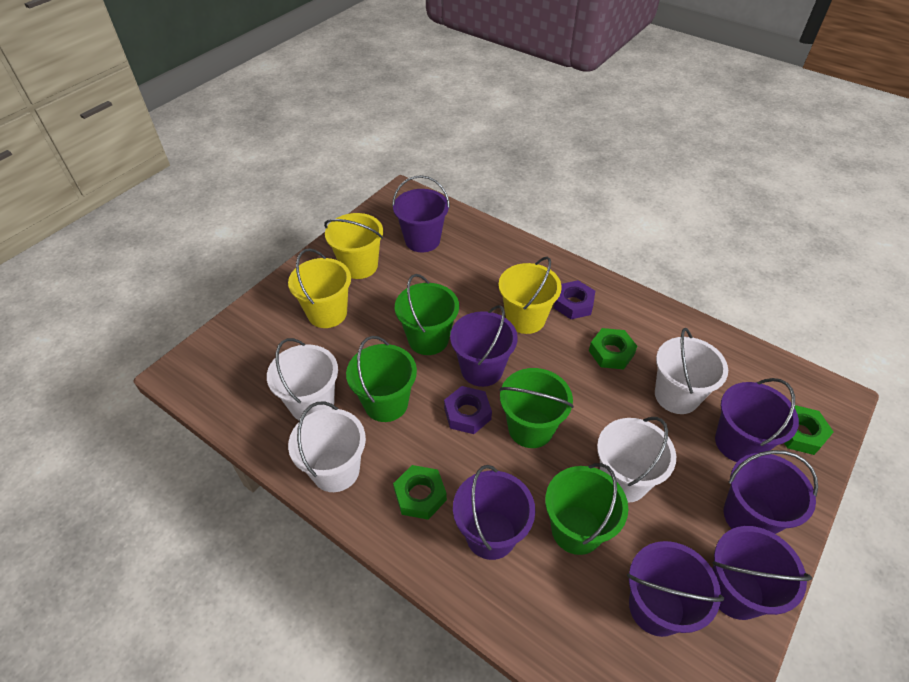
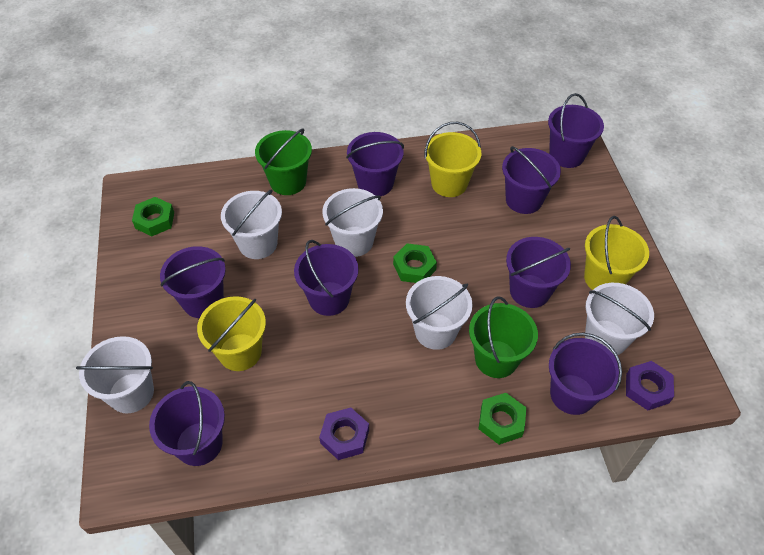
green bucket: [346,336,417,422] [395,274,459,355] [499,368,574,448] [545,463,628,555] = 4 -> [255,128,312,195] [469,297,538,378] = 2
purple bucket: [392,175,450,252] [450,305,518,387] [453,465,535,560] [627,541,724,637] [712,526,812,620] [715,378,799,462] [724,450,818,534] = 7 -> [149,381,225,466] [160,246,226,318] [294,240,359,316] [346,132,404,196] [502,146,561,214] [506,237,571,308] [548,93,604,168] [549,332,622,415] = 8
white bucket: [267,338,338,421] [288,402,366,492] [597,417,676,503] [655,328,728,414] = 4 -> [76,336,154,413] [221,189,282,259] [322,188,383,257] [406,276,472,350] [585,283,654,355] = 5

